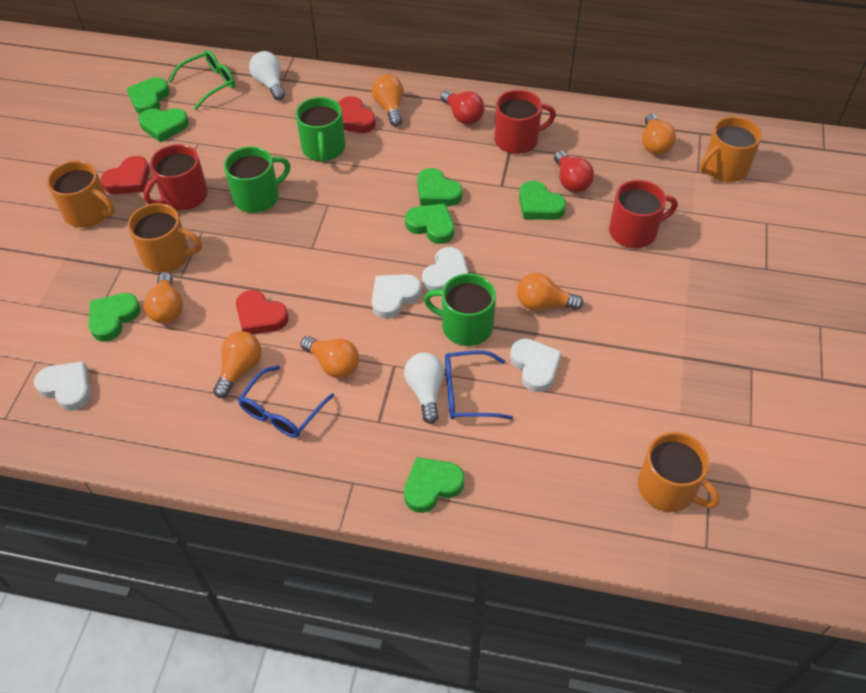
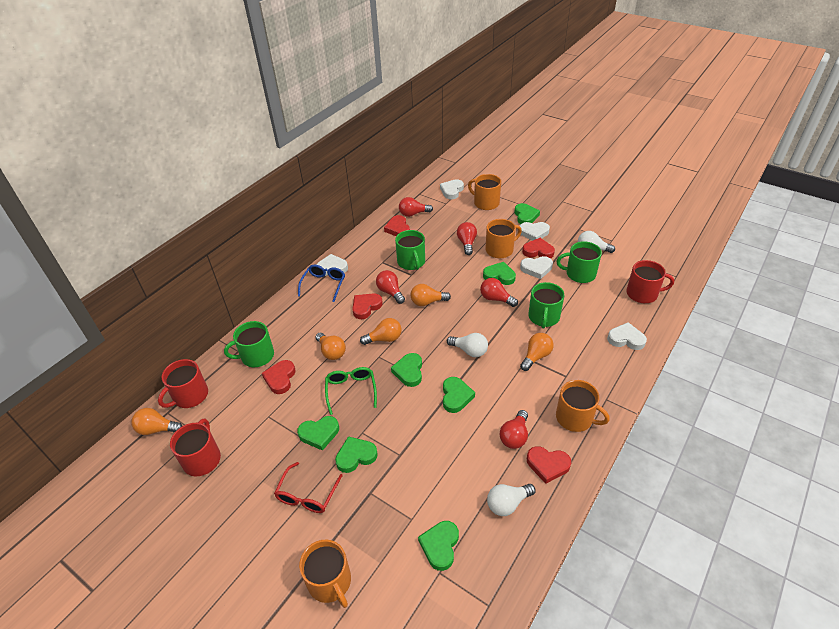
blue glasses: [238,366,334,438] [445,350,513,420] = 2 -> [298,265,345,302] = 1
green mug: [224,146,290,213] [296,97,345,163] [424,273,496,346] = 3 -> [224,321,274,367] [395,230,425,270] [528,282,564,328] [557,241,602,283] = 4
orange light bulb: [143,272,183,323] [213,331,262,398] [301,336,359,378] [372,74,403,126] [517,273,584,311] [642,114,676,155] = 6 -> [131,408,182,435] [316,333,346,360] [360,318,402,345] [411,284,451,306] [520,333,554,371] = 5
red glasses: none = 0 -> [274,462,343,513] = 1
red heart: [101,156,150,194] [236,290,289,334] [338,96,376,133] = 3 -> [262,360,295,394] [352,293,383,319] [384,215,410,236] [522,238,555,258] [527,446,571,484] = 5
red light bulb: [440,90,484,124] [554,151,594,192] = 2 -> [376,270,405,304] [399,197,433,217] [457,222,477,255] [480,278,518,307] [500,410,528,449] = 5
white heart: [34,361,91,411] [372,274,421,319] [422,247,468,291] [510,338,562,392] = 4 -> [316,254,348,276] [440,179,464,199] [519,222,550,241] [520,256,553,279] [607,322,647,350] = 5
white light bulb: [249,51,285,100] [404,353,444,424] = 2 -> [447,333,488,357] [487,484,535,516] [578,231,615,253] = 3

